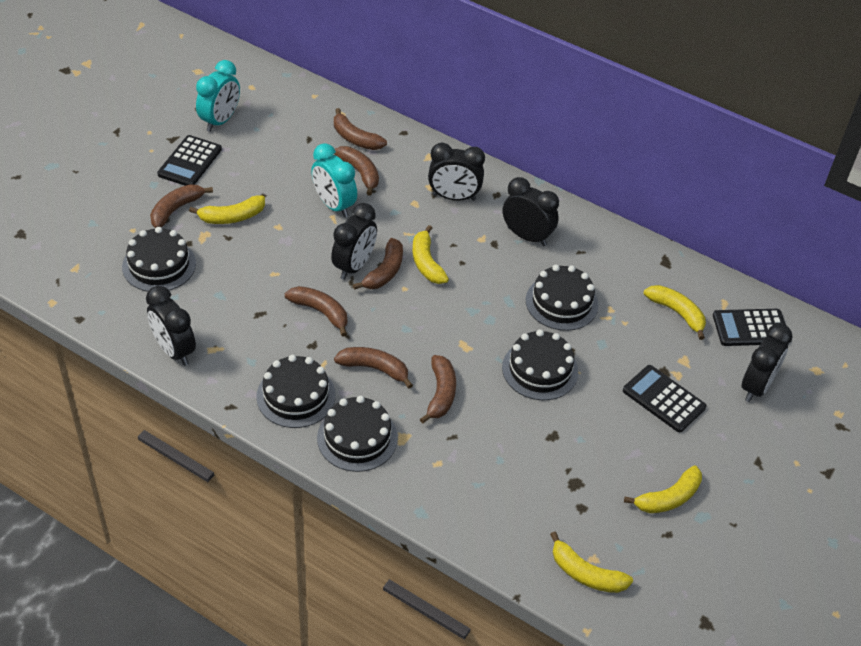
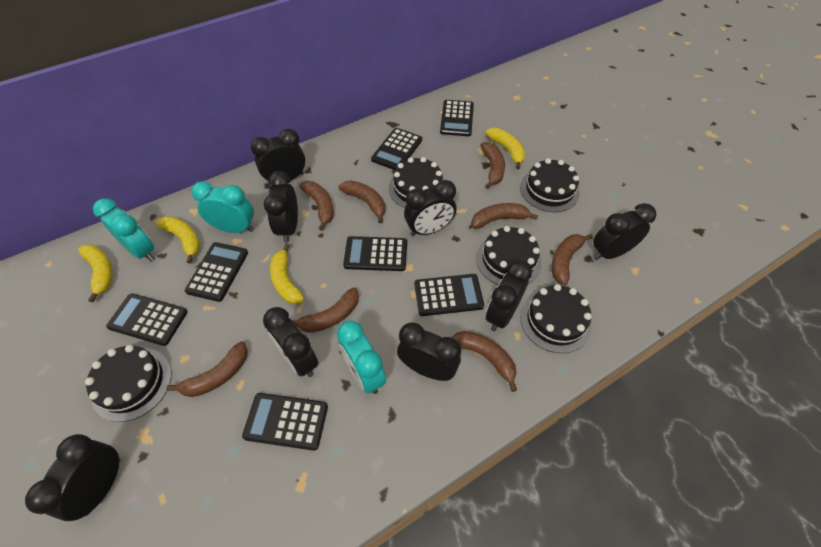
black calculator: [157,135,222,186] [623,365,706,432] [713,309,789,346] = 3 -> [106,293,188,346] [185,242,248,302] [242,393,328,451] [343,236,407,271] [371,128,422,170] [414,274,484,316] [440,100,474,136] = 7
black clock: [146,286,196,366] [331,203,377,280] [428,143,485,201] [503,177,559,246] [742,324,792,402] = 5 -> [25,434,120,521] [251,129,305,185] [263,307,318,377] [264,171,298,242] [397,322,461,381] [404,180,456,236] [486,260,532,331] [593,203,656,260] = 8
brown banana: [150,184,213,228] [285,286,347,337] [334,108,387,150] [334,146,379,196] [334,347,413,389] [353,238,403,290] [420,355,456,423] = 7 -> [166,341,248,397] [292,287,359,333] [299,181,334,231] [339,180,385,223] [452,331,517,392] [472,203,538,228] [480,142,505,189] [552,234,593,286] = 8
turquoise clock: [196,60,240,132] [311,143,357,218] = 2 -> [93,199,154,261] [192,181,254,233] [337,321,386,394] = 3
yellow banana: [189,195,265,224] [412,225,449,284] [550,532,633,593] [624,465,702,513] [644,285,706,340] = 5 -> [78,244,113,302] [155,216,200,264] [270,243,304,304] [485,128,525,169] = 4

